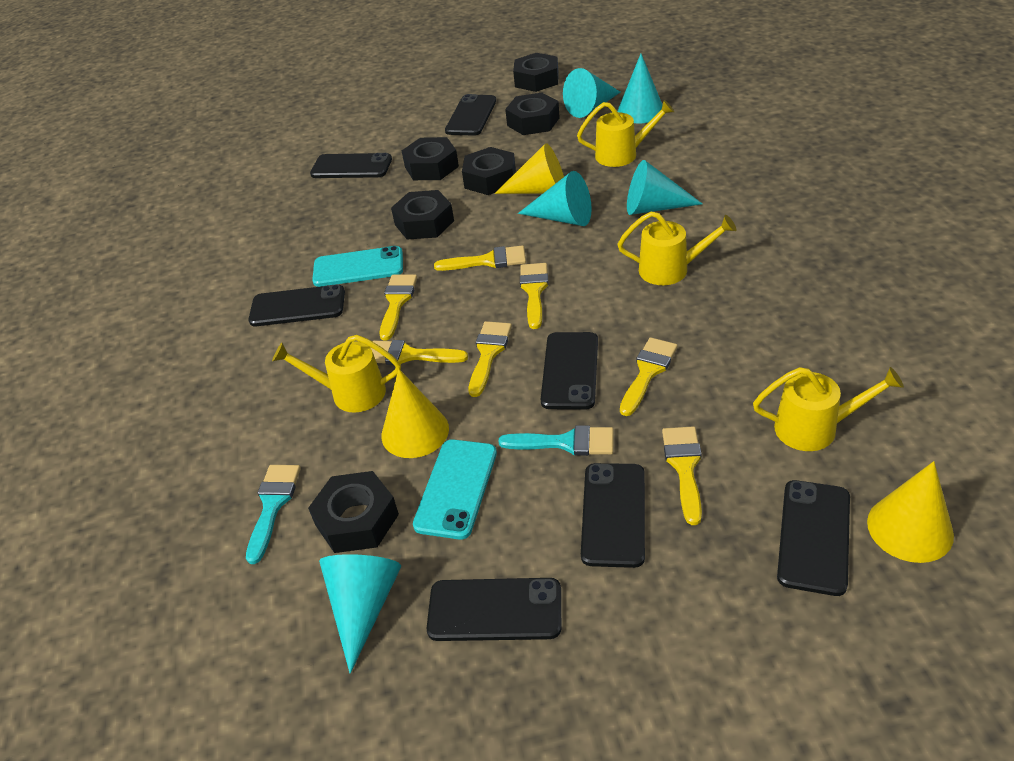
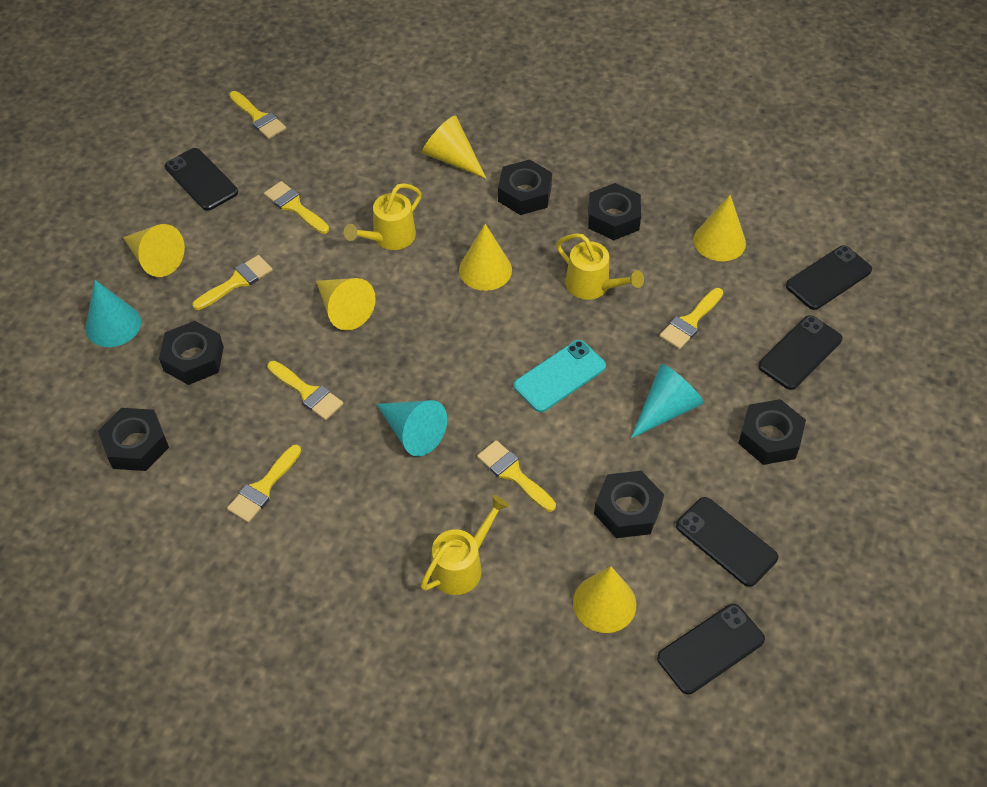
black phone: [248,284,345,326] [310,153,392,178] [427,578,561,641] [445,94,496,136] [541,332,598,410] [581,463,645,568] [777,480,850,596] = 7 -> [165,148,238,211] [657,604,765,695] [676,497,778,587] [758,315,842,390] [786,246,872,310] = 5
turquoise brush: [246,465,301,564] [498,425,614,456] = 2 -> none = 0
turquoise cone: [319,554,401,674] [518,171,592,226] [563,68,621,118] [617,54,663,123] [627,160,703,215] = 5 -> [86,280,141,347] [376,400,447,456] [631,364,704,438] = 3
turquoise phone: [312,246,403,287] [413,439,497,540] = 2 -> [514,340,606,412] = 1
yellow cone: [381,369,449,458] [495,143,564,194] [867,461,954,563] = 3 -> [123,224,185,277] [316,278,376,331] [422,116,486,179] [459,224,512,291] [573,566,636,633] [694,195,746,261] = 6
yellow watering can: [272,335,401,413] [577,100,674,167] [618,212,736,285] [753,367,904,451] = 4 -> [344,183,422,250] [421,495,509,595] [556,233,644,300] = 3

